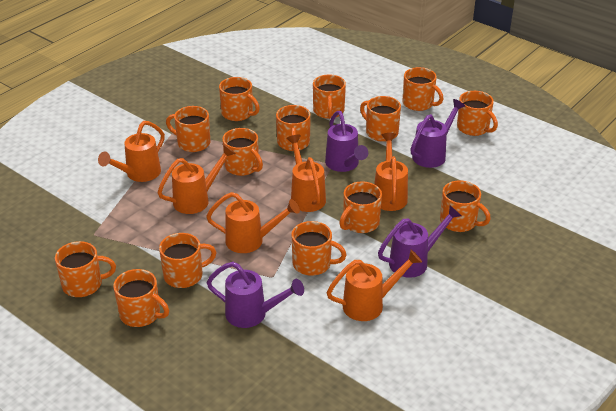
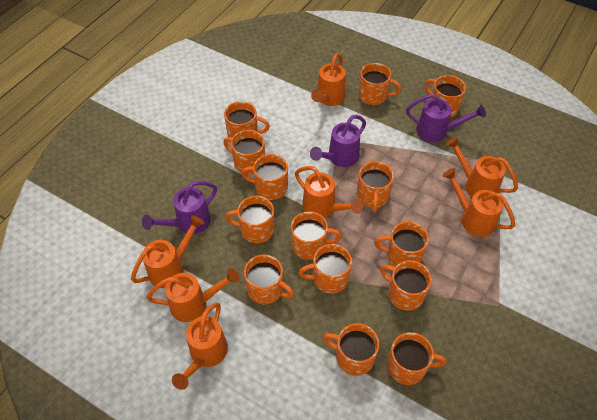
orange watering can: [98,121,165,182] [157,145,236,214] [206,192,300,253] [286,134,326,212] [326,250,422,321] [374,133,408,211] = 6 -> [131,215,204,288] [146,268,240,322] [172,302,228,390] [295,166,363,218] [311,53,345,106] [442,168,515,237] [446,137,518,198] = 7
purple watering can: [206,262,304,328] [325,111,368,172] [378,205,461,278] [411,99,465,168] = 4 -> [142,181,217,234] [310,115,366,167] [406,94,486,143] = 3

